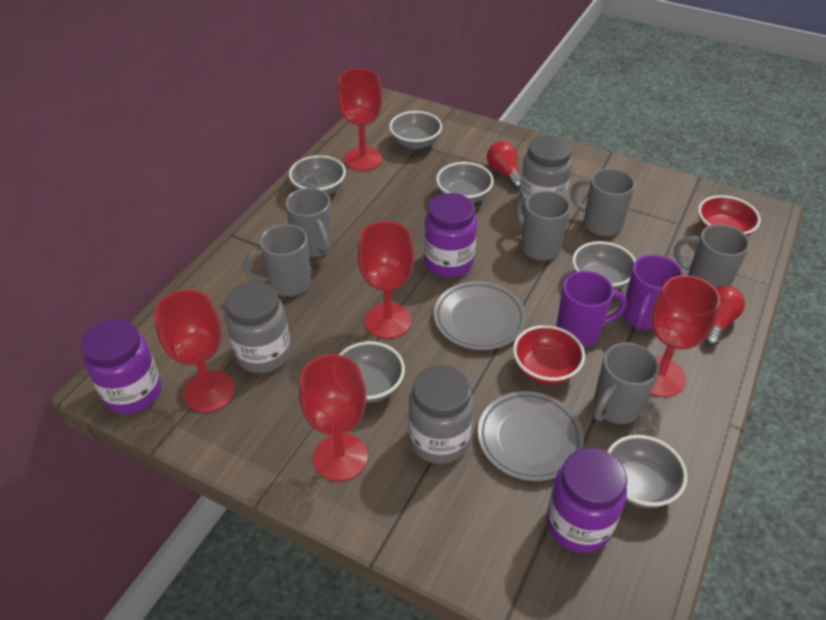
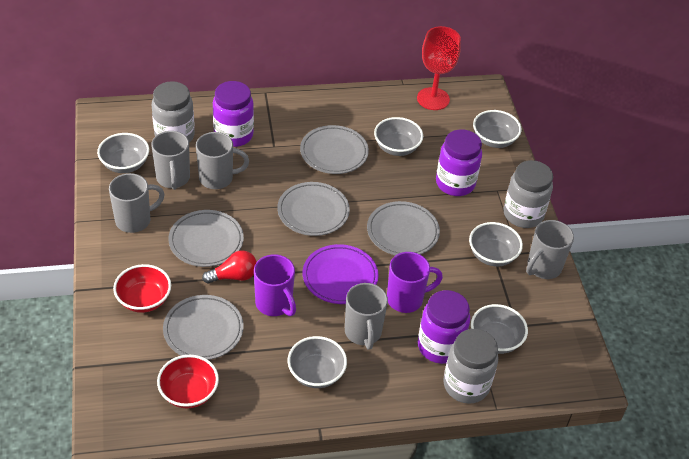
grey mug: [244,224,311,297] [285,188,333,257] [516,191,571,260] [571,168,635,236] [594,342,659,424] [674,224,750,288] = 6 -> [109,173,165,233] [151,131,190,190] [196,132,249,189] [345,283,388,350] [526,220,574,279] = 5
grey plate: [434,281,526,350] [478,391,584,481] = 2 -> [163,295,244,360] [168,210,244,267] [277,182,350,236] [300,125,369,174] [367,201,440,256] = 5
purple plate: none = 0 -> [303,244,378,304] = 1
red goblet: [154,290,235,413] [299,354,368,481] [337,68,382,171] [358,221,414,339] [650,275,720,397] = 5 -> [417,26,461,110] = 1
red light bulb: [487,141,521,189] [704,286,745,346] = 2 -> [202,250,257,284] = 1

